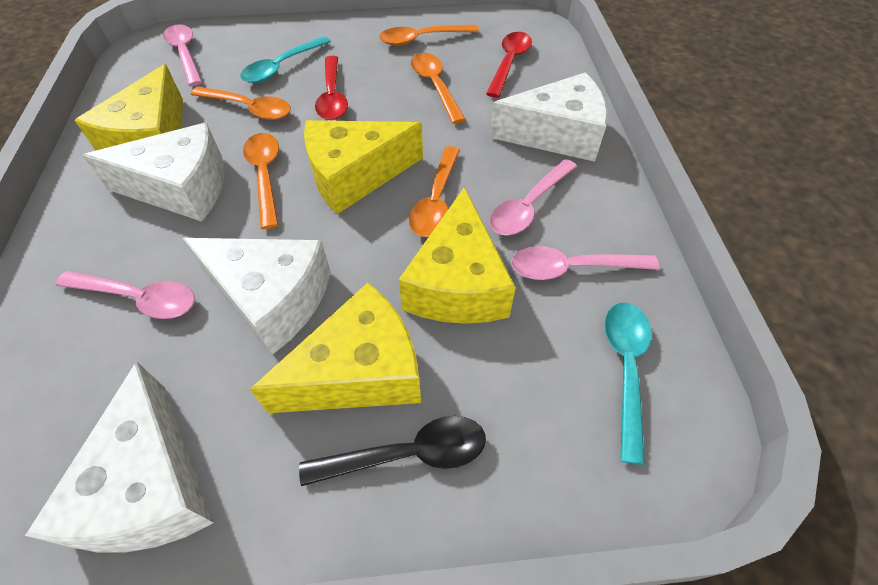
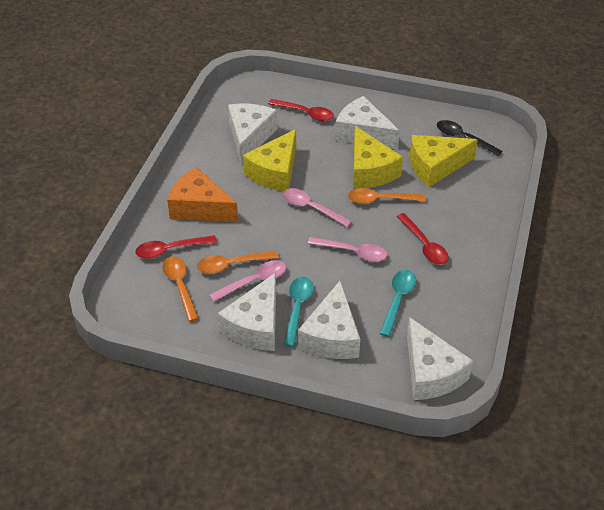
orange cheese: none = 0 -> [167,167,238,222] = 1
orange spoon: [191,86,291,120] [243,133,279,229] [379,25,479,46] [409,146,460,237] [411,53,466,124] = 5 -> [162,256,199,322] [197,251,279,274] [348,188,425,204] = 3
pink spoon: [56,271,195,319] [163,24,202,86] [490,159,577,235] [511,246,659,280] = 4 -> [209,260,286,302] [283,188,352,227] [307,237,387,262] = 3
red spoon: [315,56,348,120] [486,32,532,98] = 2 -> [135,235,217,259] [268,99,334,121] [396,213,449,265] = 3
white cheese: [25,362,214,553] [82,123,225,222] [183,238,331,355] [490,72,608,162] = 4 -> [218,273,276,351] [228,104,278,164] [298,280,360,359] [335,96,400,150] [407,317,473,400] = 5
yellow cheese: [74,64,183,150] [250,283,421,413] [304,120,423,214] [399,187,516,324] = 4 -> [243,129,296,191] [353,126,403,189] [410,135,478,187] = 3

